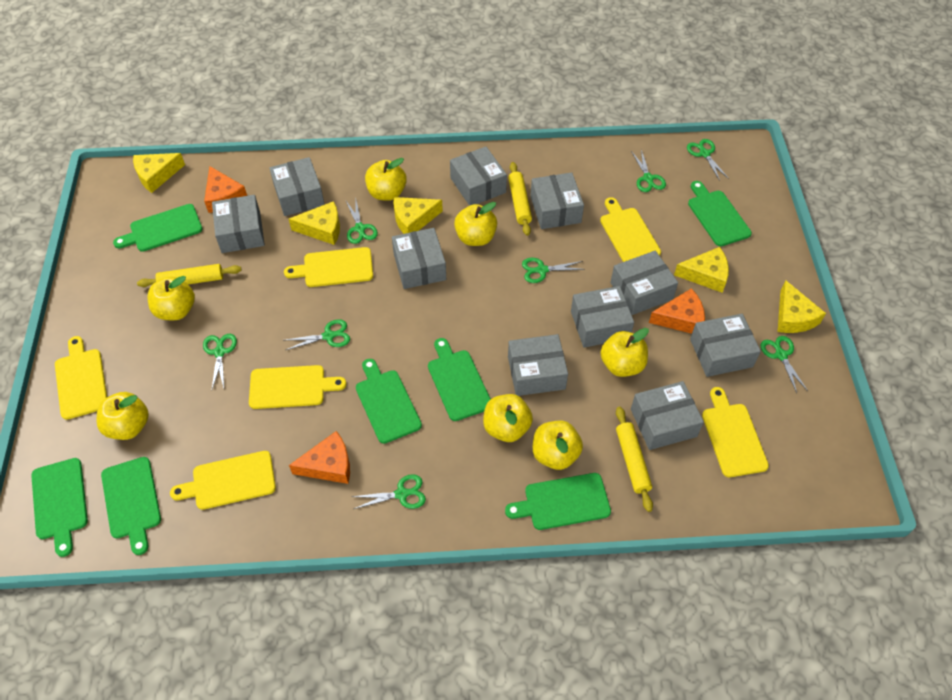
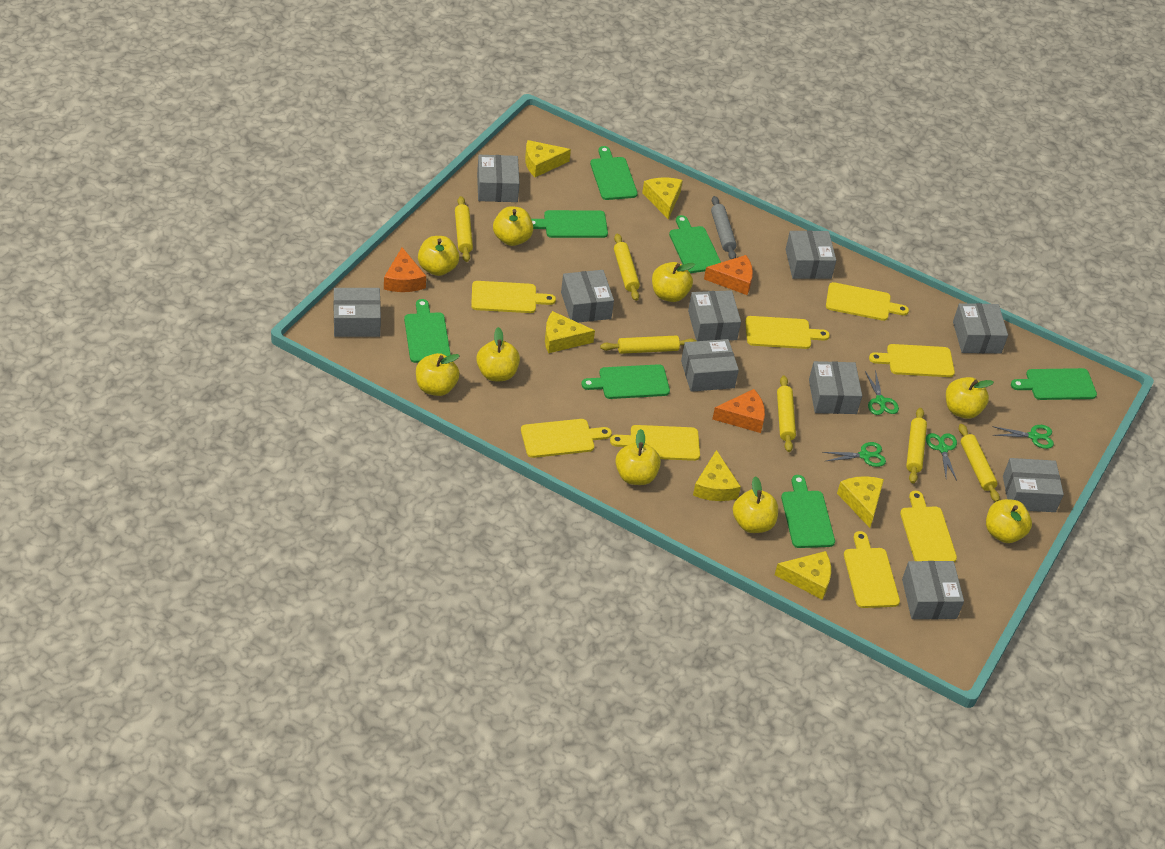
green scissors: [203,334,237,389] [286,319,350,350] [346,201,378,244] [352,474,426,509] [522,258,585,283] [631,150,666,192] [687,139,729,181] [761,336,808,393] = 8 -> [823,442,886,467] [865,369,899,415] [926,433,957,481] [992,425,1054,449] = 4
grey rolling pin: none = 0 -> [711,196,737,259] = 1
yellow apple: [97,392,149,440] [147,276,195,320] [365,158,407,201] [454,202,497,246] [483,394,533,442] [533,421,583,470] [600,328,649,377] = 7 -> [416,353,460,396] [418,236,459,276] [476,327,520,381] [493,206,533,246] [615,429,661,485] [652,262,695,302] [733,476,778,533] [946,377,994,419] [986,499,1032,543] = 9
yellow cheese: [133,153,185,193] [289,201,340,245] [394,197,443,234] [674,247,729,293] [778,280,826,333] = 5 -> [525,140,571,177] [545,311,595,353] [642,178,683,219] [693,450,741,501] [775,551,831,600] [837,476,884,528] = 6
yellow cutting board: [55,336,107,420] [170,451,276,510] [249,365,346,409] [284,247,373,287] [600,197,661,262] [702,387,769,477] = 6 -> [471,281,556,313] [521,419,612,458] [610,425,700,461] [745,316,830,349] [826,282,909,321] [844,531,900,608] [869,344,955,377] [900,491,957,562] = 8
yellow rolling pin: [137,264,242,287] [508,162,532,236] [616,407,653,512] = 3 -> [455,196,473,262] [600,335,697,354] [614,234,640,301] [777,376,796,452] [906,408,927,484] [959,424,1000,502] = 6

